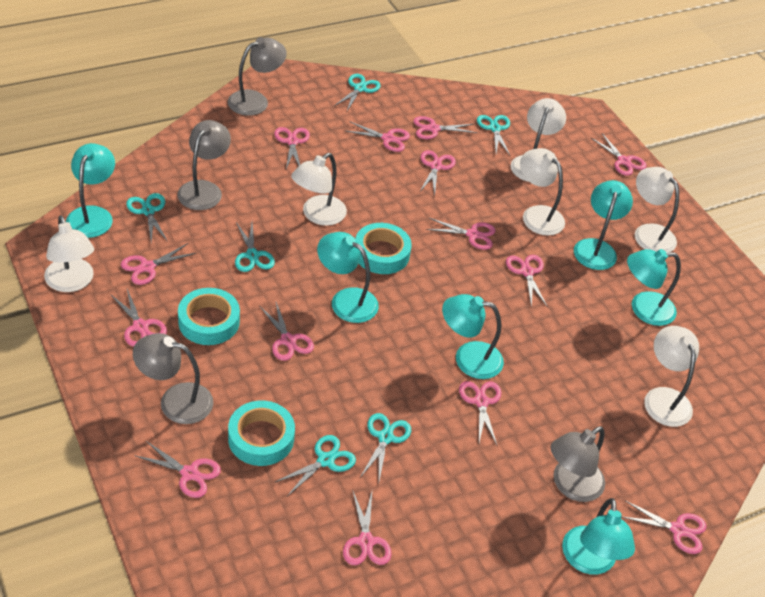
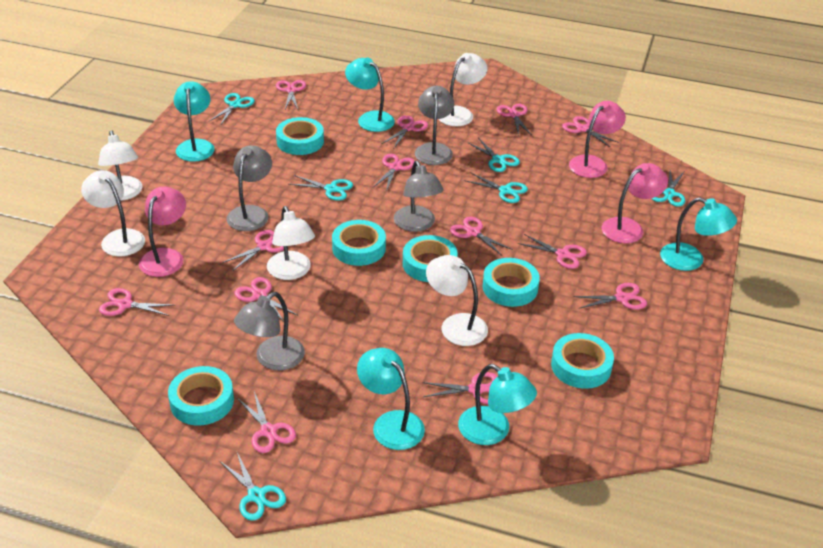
pink lamp: none = 0 -> [139,187,186,277] [569,101,626,178] [602,163,668,244] = 3
pink scissors: [110,289,167,347] [121,243,196,285] [134,441,221,498] [260,302,314,361] [274,127,310,169] [343,489,391,565] [346,121,410,152] [413,116,477,139] [420,150,456,195] [426,218,496,250] [459,381,501,445] [506,255,548,307] [591,133,647,176] [622,500,707,554] = 14 -> [99,288,173,316] [222,230,288,271] [235,277,297,322] [237,391,296,453] [276,80,306,109] [373,154,415,192] [382,115,428,148] [422,372,497,404] [450,217,513,256] [497,104,531,136] [518,234,587,269] [562,116,619,147] [574,283,647,310] = 13
turquoise lamp: [66,143,115,238] [317,232,379,323] [442,294,504,379] [562,498,635,575] [574,180,633,270] [627,249,681,326] = 6 -> [174,81,215,162] [345,57,395,132] [357,348,425,450] [458,364,537,445] [660,197,737,271] = 5
turquoise tape: [178,288,240,345] [228,401,295,466] [355,223,412,274] = 3 -> [168,366,234,426] [276,117,324,155] [332,220,386,266] [403,235,458,282] [483,258,540,307] [551,333,614,389] = 6
white lamp: [44,215,94,292] [291,153,347,226] [511,98,566,182] [520,148,565,236] [635,167,679,253] [644,326,699,427] = 6 -> [81,170,145,257] [98,130,142,201] [267,206,315,280] [426,255,488,346] [438,53,488,126] = 5

